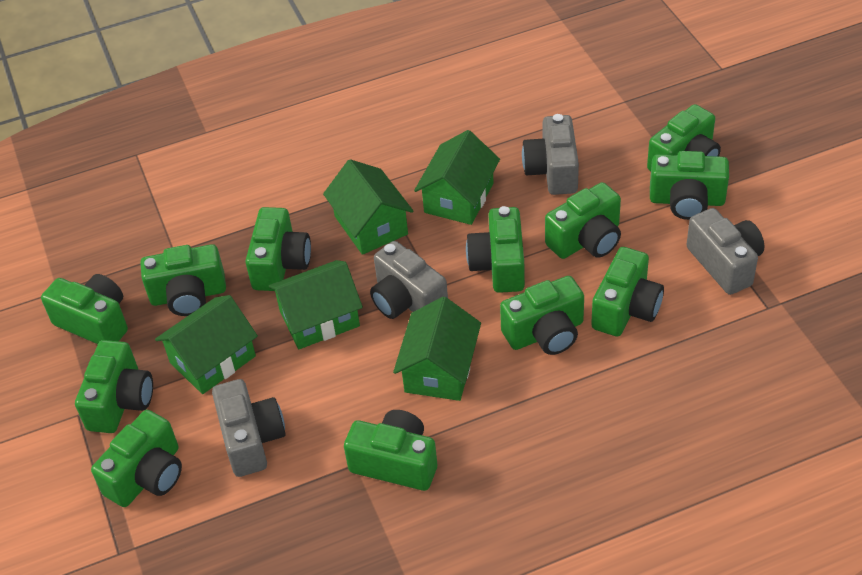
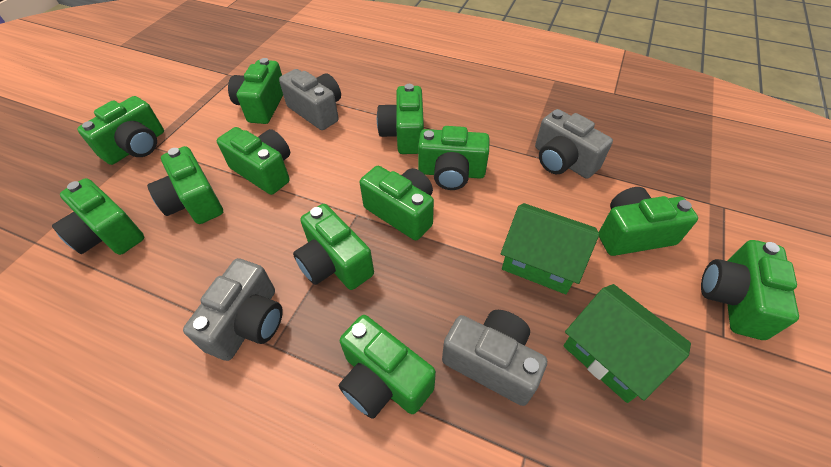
green house: [155,295,258,394] [269,260,363,349] [323,159,413,255] [393,297,481,401] [414,130,500,225] = 5 -> [501,203,599,294] [563,284,691,403] = 2

